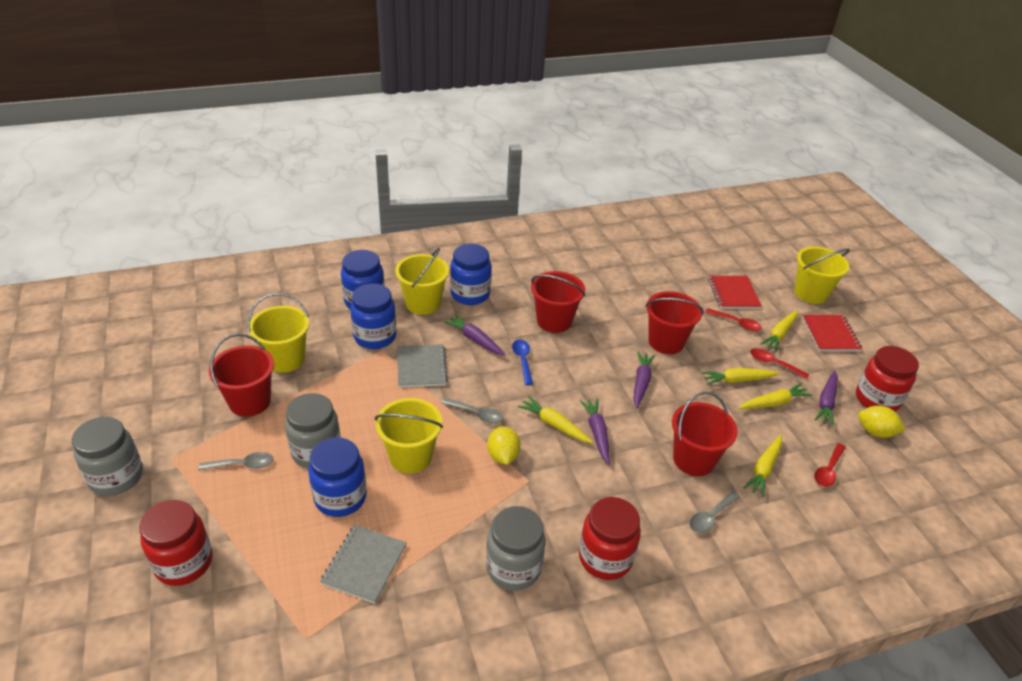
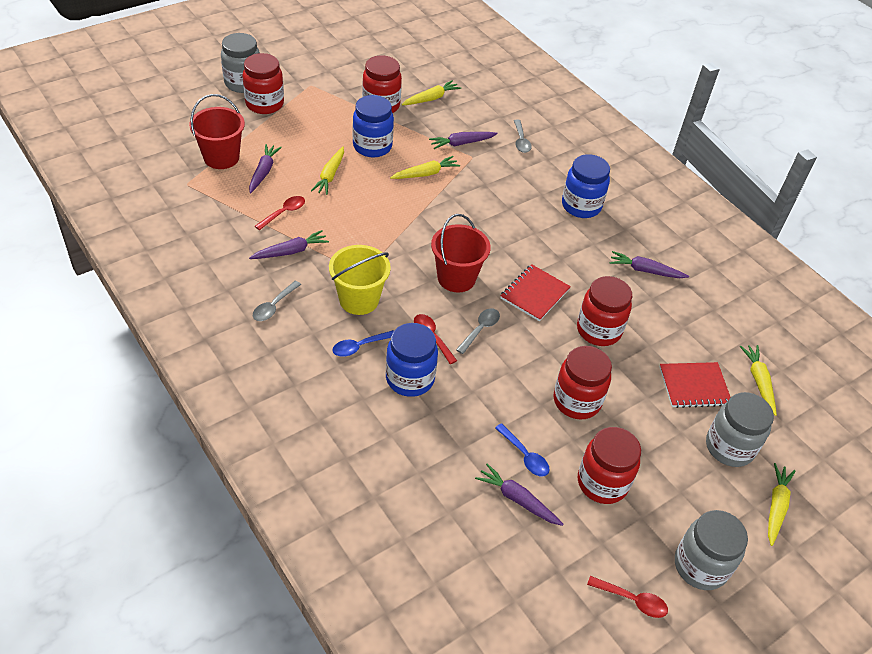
blue jar: [308,437,367,517] [341,250,385,309] [350,283,396,349] [450,244,491,305] = 4 -> [353,95,394,157] [386,323,438,397] [562,154,610,218] = 3
blue spoon: [512,340,533,385] = 1 -> [333,330,394,357] [495,423,550,476] = 2
grey notebook: [320,525,406,604] [398,344,448,388] = 2 -> none = 0
purple carrot: [444,314,506,356] [579,398,610,465] [634,351,655,408] [815,370,838,426] = 4 -> [249,144,282,193] [249,230,329,259] [429,132,498,149] [475,463,564,526] [610,251,689,278] = 5
red bucket: [209,334,274,417] [531,271,585,333] [645,291,704,354] [672,392,738,476] = 4 -> [189,94,245,169] [431,214,491,293] = 2
red jar: [139,500,213,586] [579,497,641,580] [856,346,919,412] = 3 -> [242,53,284,114] [362,55,402,113] [554,346,612,419] [577,276,632,346] [578,427,641,504] = 5
yellow bucket: [247,293,309,373] [375,398,443,474] [395,248,449,315] [794,247,850,304] = 4 -> [329,245,391,315] = 1
yellow lemon: [487,426,521,465] [858,406,905,438] = 2 -> none = 0

